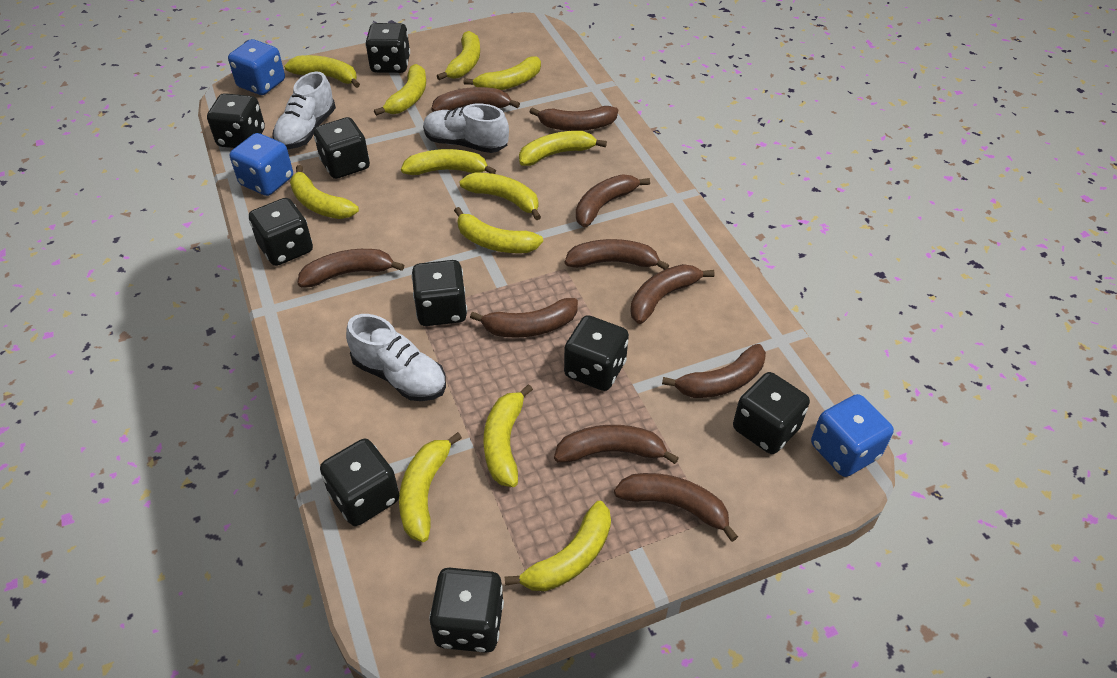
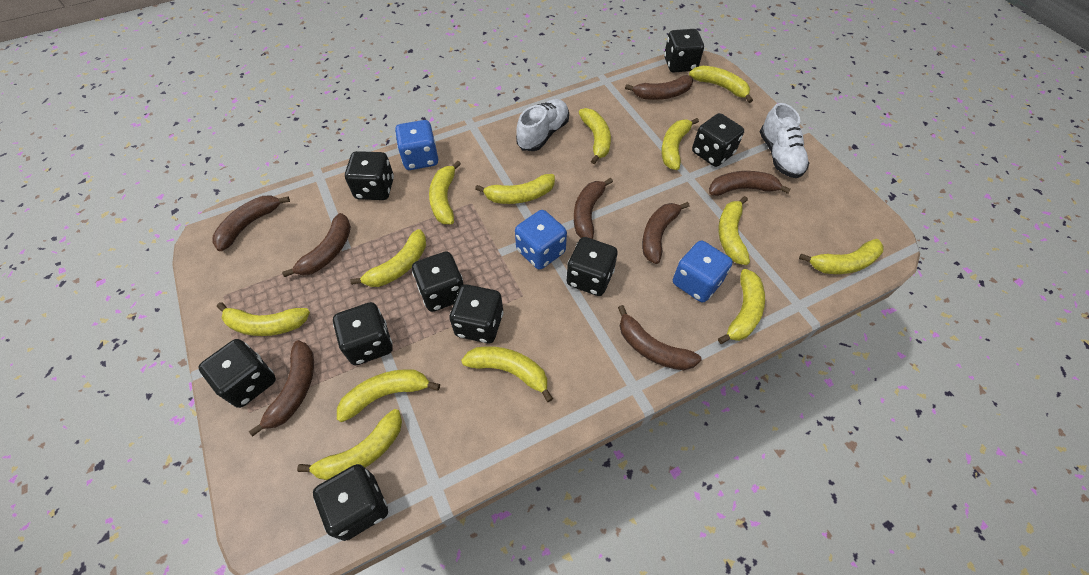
brown banana: [298,249,404,287] [431,87,520,112] [470,298,578,338] [530,106,618,131] [554,425,679,464] [565,239,669,270] [576,175,650,227] [614,473,738,542] [630,264,715,324] [662,344,766,398] = 10 -> [212,196,290,251] [248,340,314,437] [282,213,351,277] [574,178,613,239] [618,305,701,370] [625,75,693,100] [642,202,689,264] [709,171,791,196] = 8
white shoe: [272,72,336,149] [346,314,446,401] [423,104,509,153] = 3 -> [516,99,569,151] [760,103,809,178] = 2
yellow banana: [284,55,360,88] [290,165,359,219] [374,64,426,116] [399,432,462,542] [401,149,496,175] [437,31,480,80] [454,207,543,253] [459,172,541,220] [464,57,541,90] [484,384,533,487] [505,501,611,591] [519,131,607,166] = 12 -> [217,302,310,336] [297,409,402,480] [337,369,440,422] [350,229,426,287] [429,160,461,224] [461,346,553,402] [475,174,555,204] [579,108,611,164] [661,118,699,170] [689,66,753,103] [718,196,750,265] [718,269,765,344] [799,239,884,274] = 13

